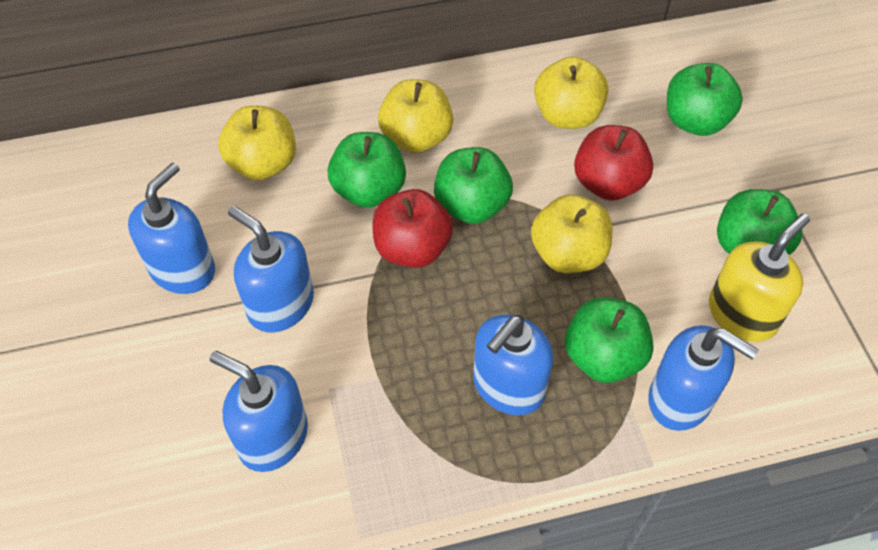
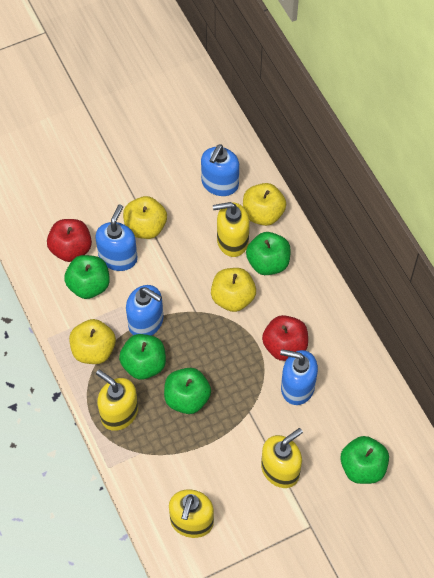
blue soap dispenser: [128,163,215,294] [210,351,308,472] [228,206,314,333] [473,315,553,415] [648,325,758,431] = 5 -> [95,204,138,271] [126,285,164,336] [201,144,239,196] [280,349,318,405] = 4
yellow soap dispenser: [709,213,810,342] = 1 -> [96,370,138,431] [169,489,214,538] [213,202,250,257] [261,428,303,488] = 4

